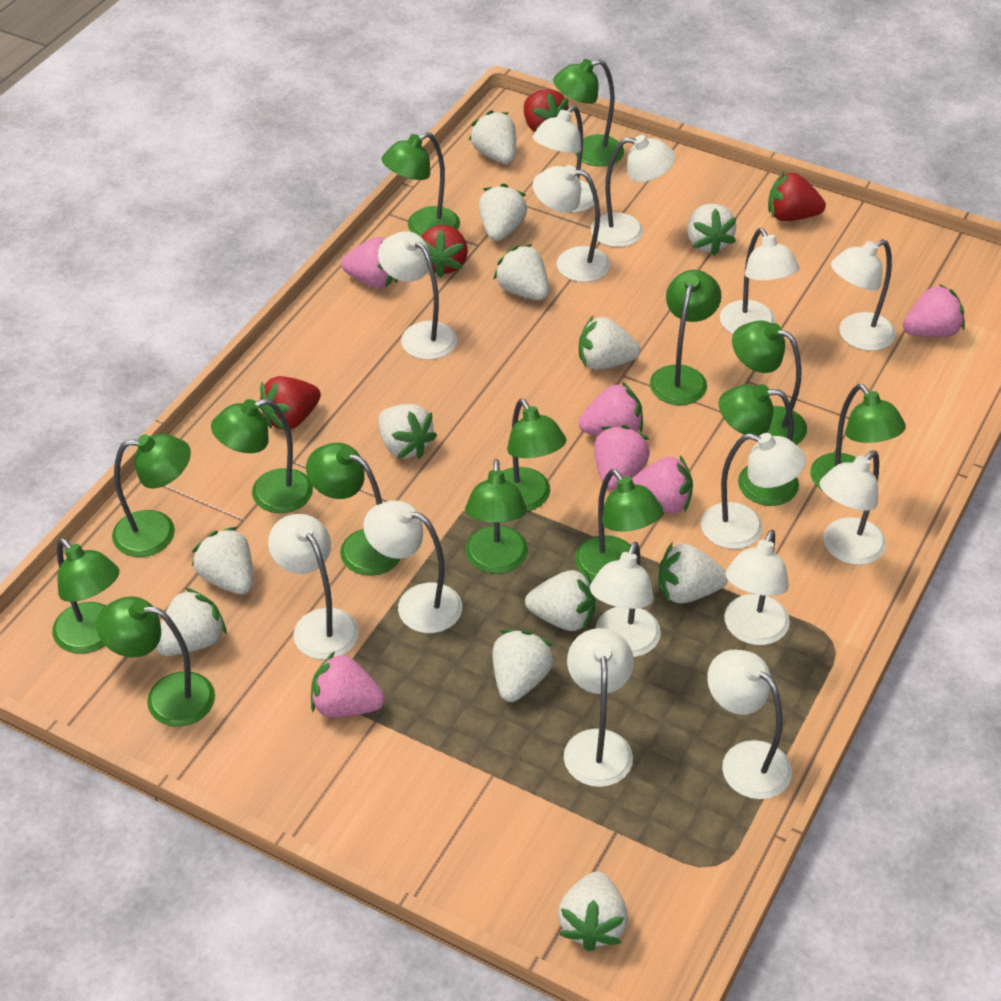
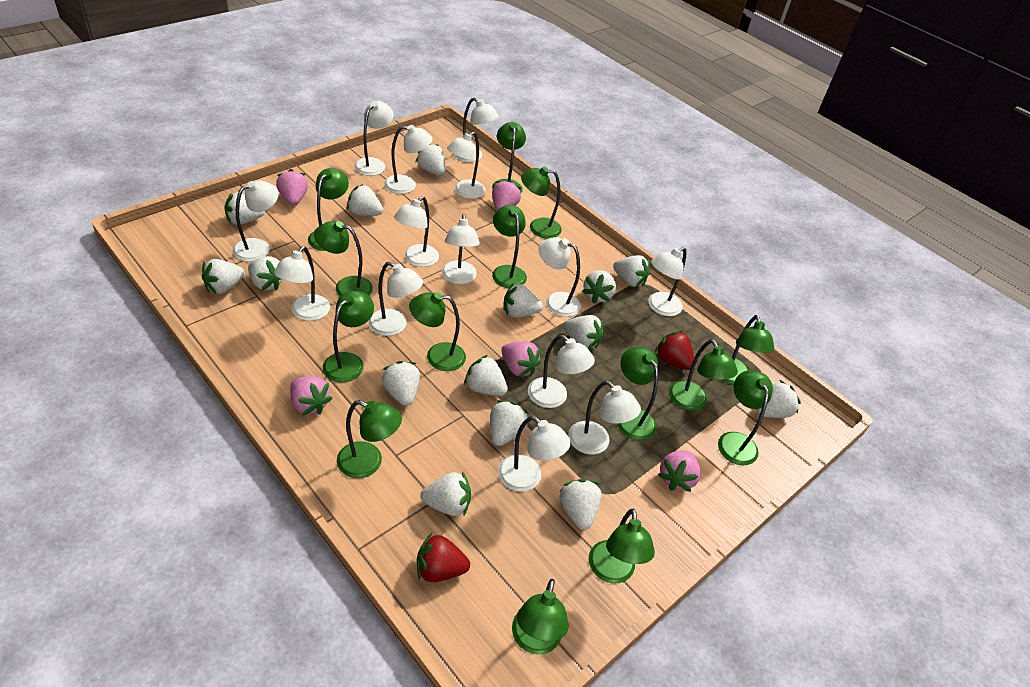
pink strawberry: [311,651,385,717] [341,237,397,288] [579,381,643,436] [594,425,650,490] [632,456,693,514] [903,284,965,337] = 6 -> [276,169,308,205] [290,376,333,416] [492,180,521,210] [501,341,541,377] [658,450,701,492] = 5
red strawberry: [259,376,321,430] [421,225,468,278] [524,89,569,132] [768,172,826,221] = 4 -> [417,533,470,582] [655,331,694,370] = 2
white strawberry: [156,588,227,656] [192,527,253,594] [378,404,437,459] [469,110,516,164] [479,184,527,241] [492,630,554,702] [493,244,549,300] [525,570,595,631] [558,872,628,951] [579,316,641,369] [658,542,728,604] [687,204,736,256] = 12 -> [202,259,245,294] [225,192,265,225] [248,256,283,290] [347,184,383,216] [382,361,420,406] [416,145,445,175] [420,471,471,516] [464,355,508,396] [490,400,529,446] [503,283,543,318] [559,479,602,530] [564,315,604,349] [582,270,616,303] [613,255,650,287] [756,380,801,418] = 15

